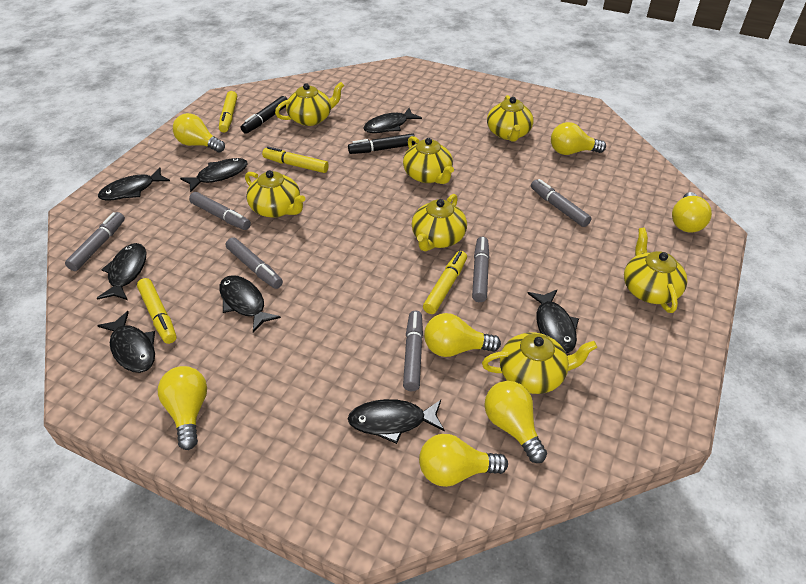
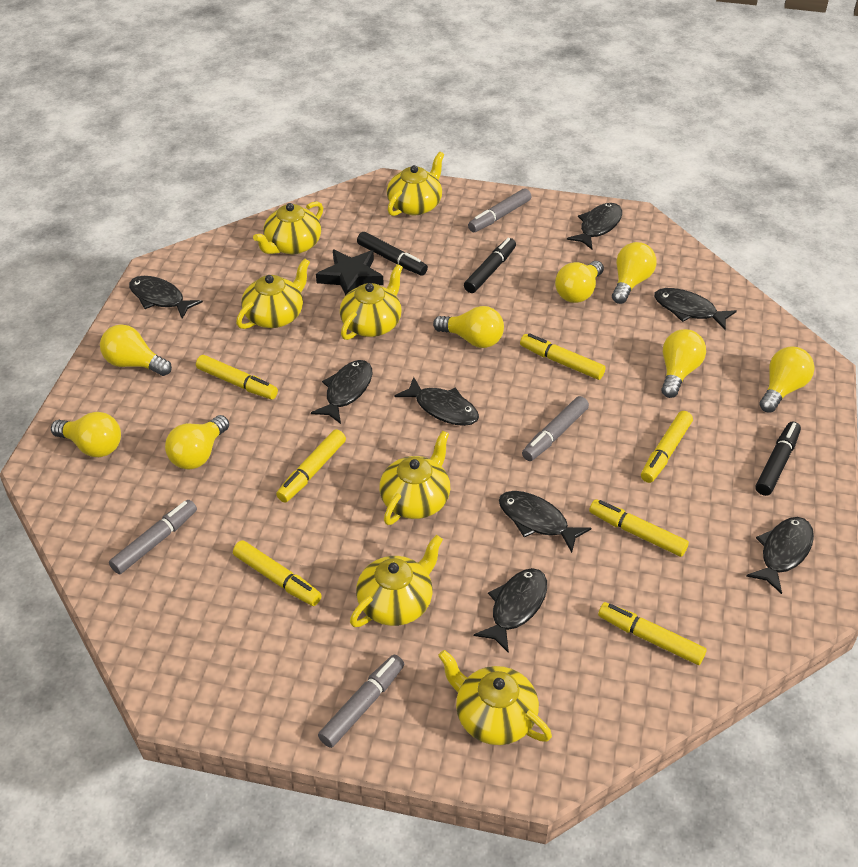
black marker: [241,96,288,134] [348,133,415,154] = 2 -> [357,232,428,275] [464,238,516,293] [756,422,801,496] = 3
black star: none = 0 -> [316,249,384,295] = 1
grey marker: [65,212,125,271] [189,192,251,230] [226,237,283,289] [403,311,423,391] [472,237,490,302] [531,179,591,227] = 6 -> [109,500,197,574] [318,655,404,748] [468,188,531,232] [522,396,589,461] = 4
yellow light bulb: [158,366,207,450] [173,113,225,152] [419,434,508,487] [424,313,501,357] [484,381,547,463] [551,122,606,155] [672,192,712,233] = 7 -> [51,412,121,457] [100,325,172,376] [165,415,229,469] [433,306,504,348] [555,261,604,303] [612,242,657,304] [661,329,706,398] [759,346,814,413] = 8
yellow marker: [137,278,177,344] [219,91,237,133] [262,146,329,173] [423,251,467,314] = 4 -> [196,355,278,399] [233,540,322,606] [276,429,346,503] [520,333,606,380] [589,499,689,557] [598,602,707,665] [641,411,693,483] = 7

